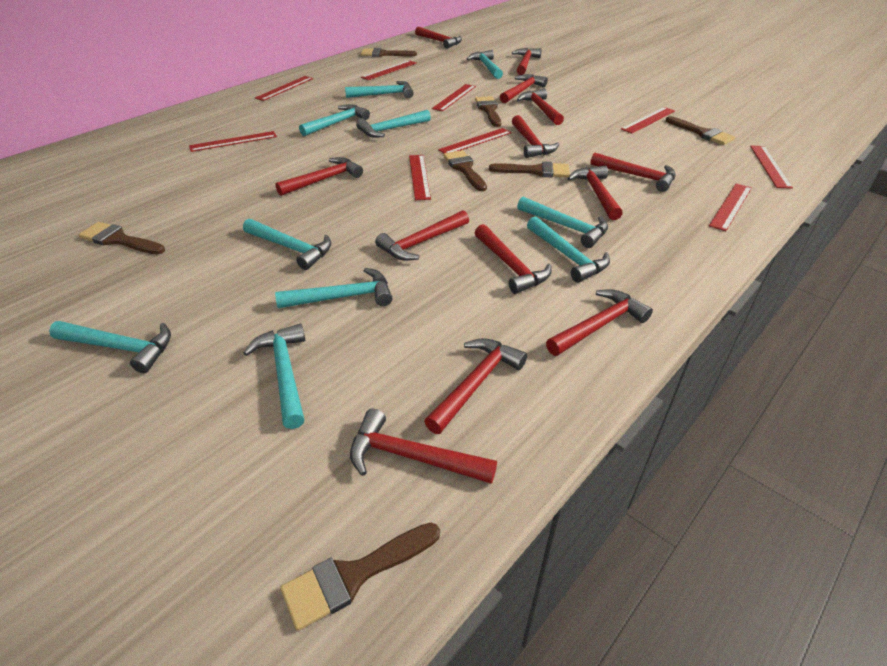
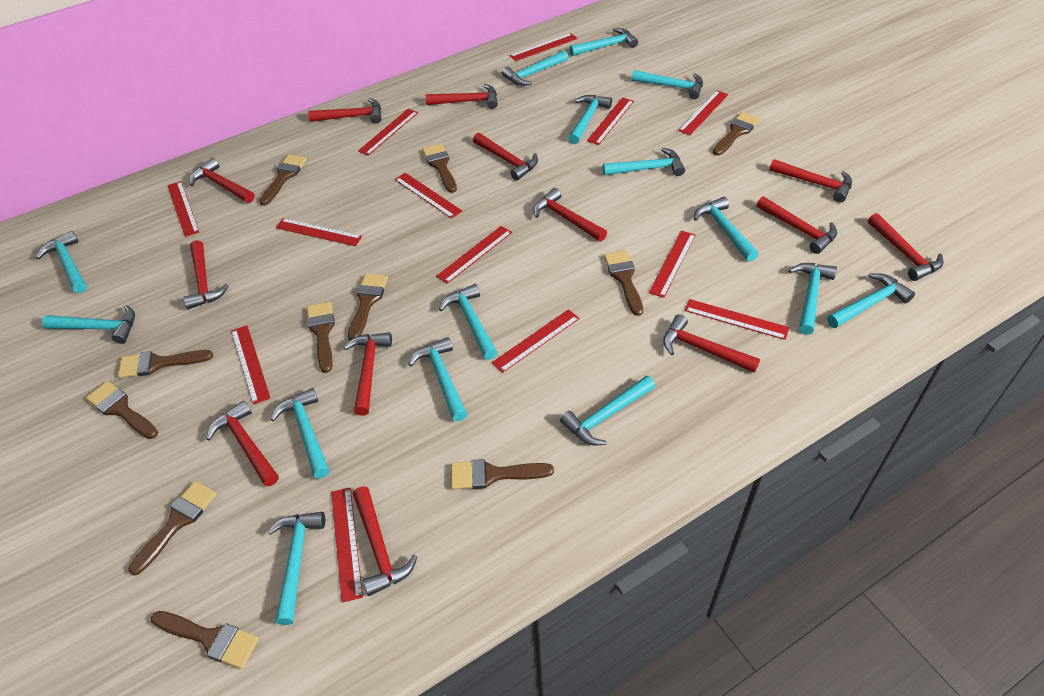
brown brush: [79,222,165,255] [280,523,440,631] [361,48,417,57] [443,150,487,191] [475,96,501,127] [489,161,570,177] [666,116,735,145] = 7 -> [86,381,158,439] [118,350,213,378] [128,481,217,576] [151,611,259,669] [259,154,307,206] [307,302,335,373] [348,274,388,340] [422,144,457,193] [451,459,554,490] [604,250,643,316] [713,112,760,156] = 11
red ruler: [189,131,277,152] [255,76,313,101] [361,60,416,80] [409,155,431,200] [432,84,476,111] [438,128,511,153] [621,107,675,133] [709,184,752,231] [750,145,793,189] = 9 -> [167,181,199,237] [231,325,270,405] [276,218,362,246] [331,488,363,602] [358,109,418,156] [395,173,462,218] [436,226,512,284] [492,309,580,373] [509,33,577,61] [587,98,634,145] [649,230,696,298] [678,90,728,135] [684,299,789,340] = 13
turquoise hammer: [49,321,171,373] [243,219,331,270] [243,324,305,429] [275,268,392,308] [299,104,370,136] [345,81,414,98] [356,110,431,138] [467,50,503,79] [517,197,608,248] [527,216,610,283] = 10 -> [36,231,87,293] [42,305,135,344] [267,512,325,625] [270,388,329,479] [408,337,467,421] [439,284,498,360] [502,50,569,86] [560,376,655,445] [568,95,612,144] [569,28,638,56] [603,148,685,176] [632,70,703,99] [694,197,759,262] [789,263,837,335] [827,273,915,328] = 15

